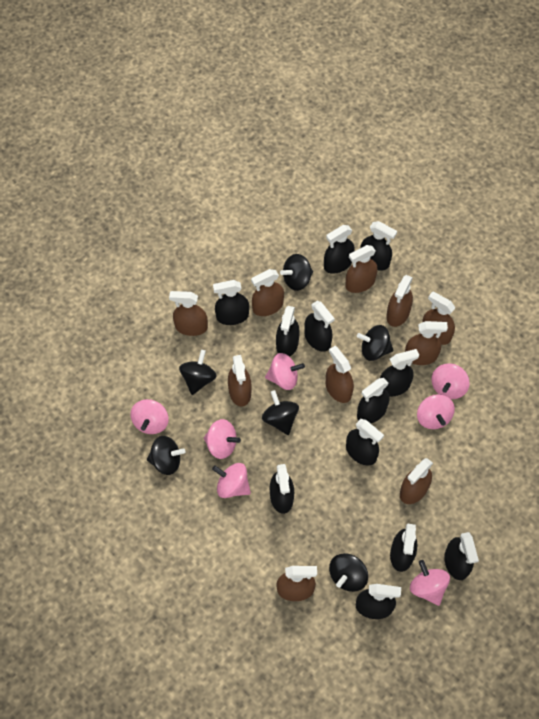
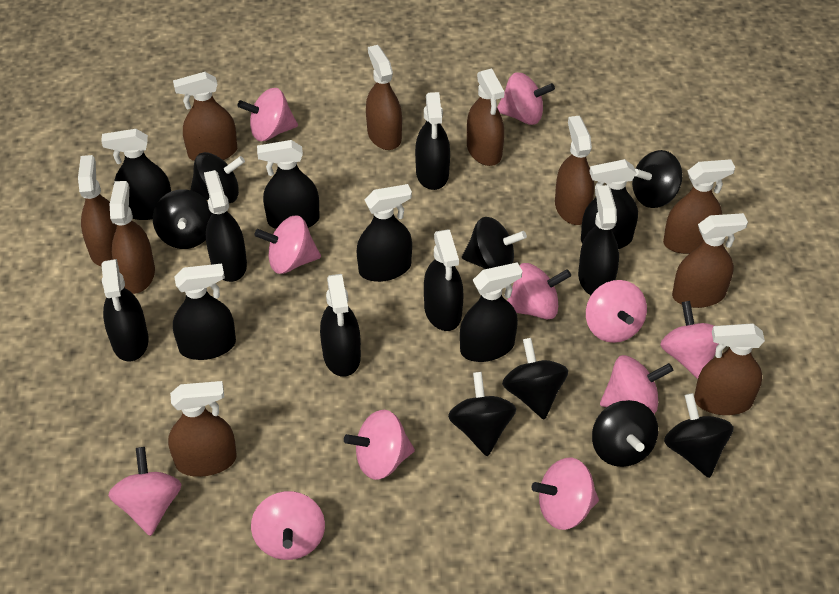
black spinning top: [147,436,185,475] [179,350,217,395] [262,390,299,435] [280,254,313,291] [329,553,368,592] [357,325,394,361] = 6 -> [153,189,212,249] [190,152,245,203] [448,372,516,456] [462,217,527,269] [502,338,568,419] [592,400,658,467] [632,150,682,208] [664,393,734,478] = 8
pink spinning top: [130,399,169,434] [204,419,241,459] [212,463,251,498] [265,353,305,390] [410,560,450,606] [417,394,455,429] [431,363,470,399] = 7 -> [108,447,182,536] [237,88,298,141] [251,491,325,560] [254,215,321,274] [344,410,415,480] [497,72,555,125] [507,263,571,320] [532,458,599,530] [586,280,647,343] [600,355,673,414] [660,301,719,379] = 11

